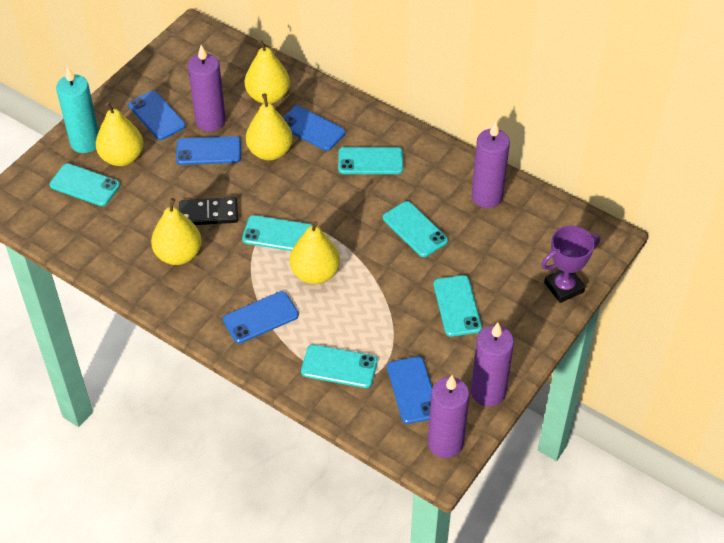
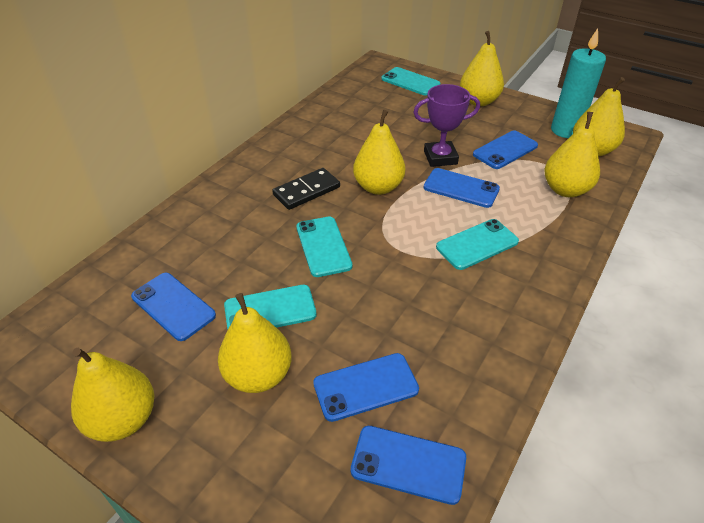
purple candle: [188,45,226,132] [428,375,469,458] [471,323,514,407] [472,121,510,208] = 4 -> none = 0
turquoise phone: [49,163,120,206] [242,215,312,251] [301,344,378,388] [338,147,403,174] [383,201,448,257] [434,275,482,336] = 6 -> [224,285,317,329] [296,217,353,277] [381,67,440,95] [436,219,519,270] = 4
yellow pear: [96,102,143,166] [151,198,202,265] [245,39,290,104] [246,93,293,160] [290,221,340,284] = 5 -> [71,348,154,442] [218,293,292,393] [353,110,405,195] [460,31,504,106] [544,112,600,197] [573,77,625,156] = 6

